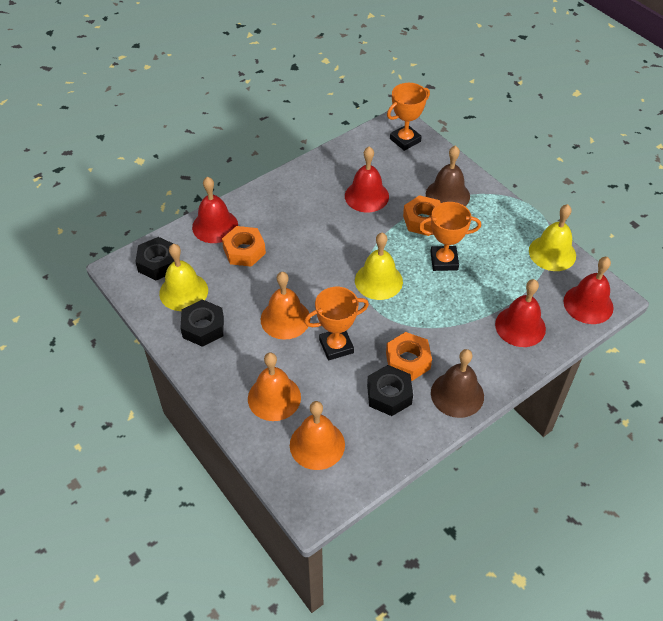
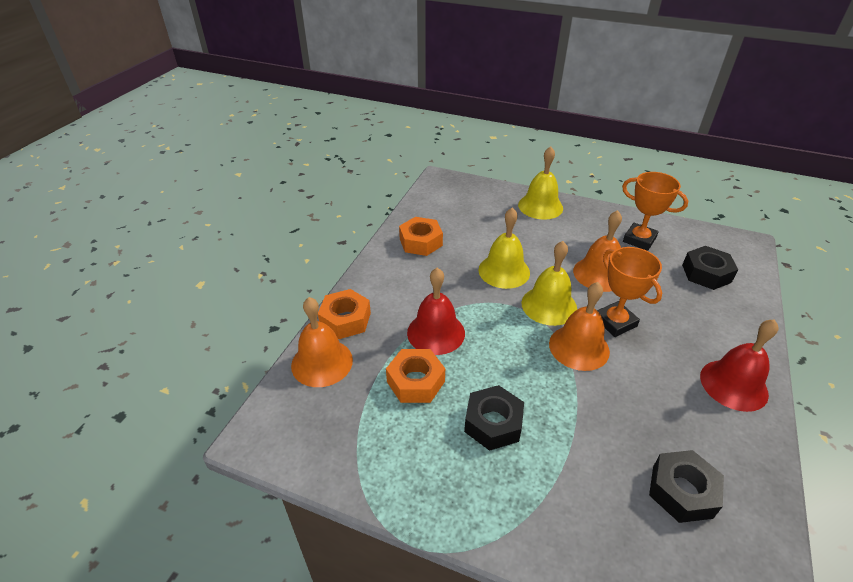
brown bell: [426,145,470,206] [431,349,484,418] = 2 -> none = 0
orange trophy: [304,287,369,361] [387,83,430,151] [418,202,481,271] = 3 -> [597,247,662,337] [622,172,688,251] = 2
red bell: [192,177,238,243] [345,147,389,212] [495,279,546,347] [564,257,614,324] = 4 -> [407,268,465,355] [700,319,778,412] = 2

